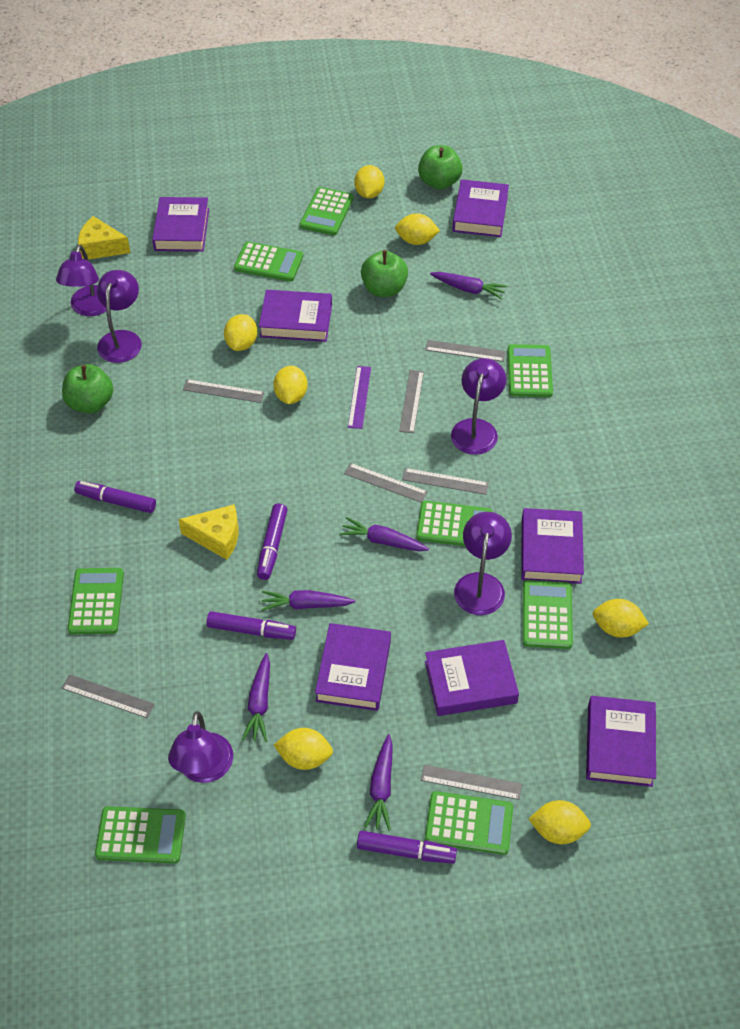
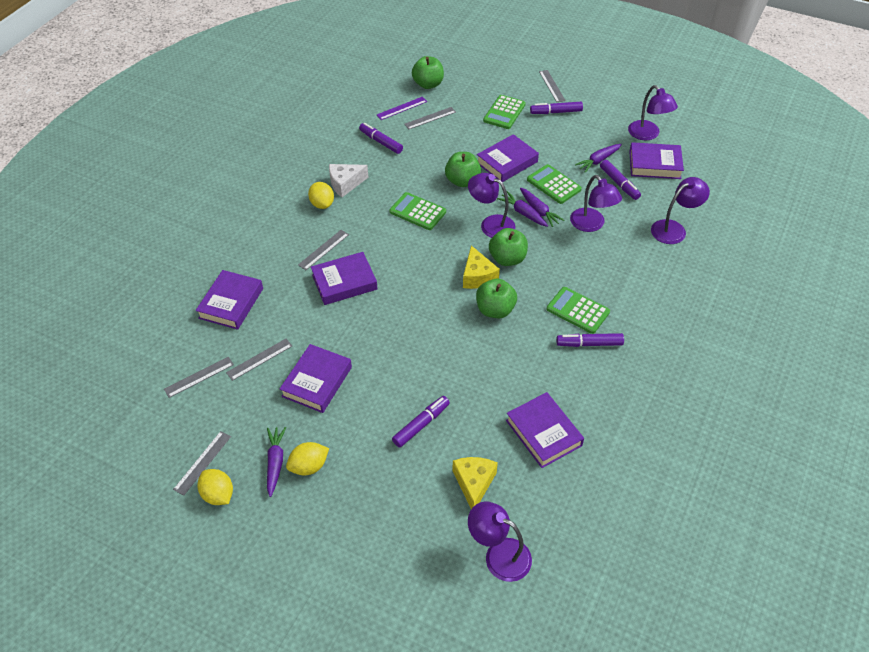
green apple: [62,364,113,413] [361,250,408,297] [418,145,463,190] = 3 -> [412,56,444,89] [445,152,481,187] [476,279,517,318] [489,228,528,266] = 4
green calculator: [68,568,124,635] [95,806,186,864] [234,242,303,282] [300,187,354,236] [416,501,492,546] [425,791,513,855] [507,344,553,397] [522,580,573,649] = 8 -> [389,192,446,230] [483,95,526,129] [527,164,582,204] [547,287,610,334] = 4
grey ruler: [62,674,155,718] [183,379,265,403] [344,463,428,503] [399,370,424,433] [402,468,489,495] [421,765,522,800] [425,340,506,362] = 7 -> [164,357,234,398] [173,431,231,496] [226,339,292,381] [298,230,349,270] [404,107,456,129] [539,70,566,102] = 6
purple book: [152,197,209,252] [259,290,332,342] [315,623,391,711] [425,640,519,716] [452,179,509,237] [521,508,584,584] [586,696,656,787] = 7 -> [196,270,263,330] [280,344,352,413] [311,252,377,305] [477,134,539,182] [506,392,584,468] [629,142,684,179] = 6
purple carrot: [242,653,270,742] [261,590,355,611] [339,517,429,551] [364,734,393,830] [430,272,507,299] = 5 -> [267,427,286,497] [497,191,548,227] [520,188,564,227] [575,144,622,173] = 4
purple marker: [74,481,156,513] [206,611,296,640] [257,504,287,580] [357,831,457,864] = 4 -> [359,123,403,154] [392,396,450,448] [530,102,583,114] [556,333,624,347] [600,160,641,200] = 5
white cheese: none = 0 -> [329,164,369,197] = 1
yellow lemon: [224,314,257,351] [273,365,308,404] [274,728,333,770] [354,165,384,199] [395,213,440,245] [529,800,591,844] [593,599,649,638] = 7 -> [197,469,233,505] [286,442,329,475] [308,182,334,209] = 3

